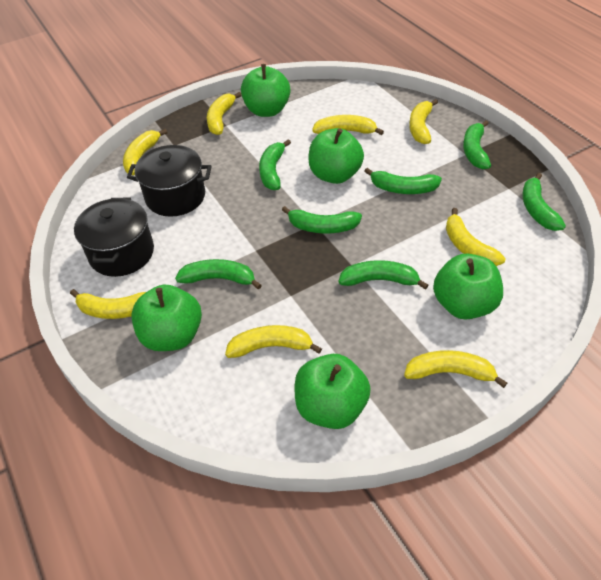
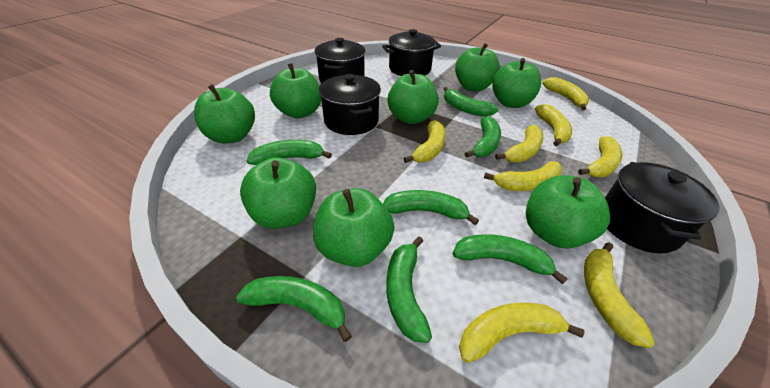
black pot: [74,197,154,277] [127,145,212,217] = 2 -> [315,38,366,83] [319,74,381,135] [382,29,441,76] [605,162,720,253] = 4
green apple: [131,285,202,351] [241,64,290,117] [295,354,371,429] [308,128,364,184] [433,253,503,319] = 5 -> [194,84,255,143] [240,157,316,229] [270,63,322,118] [313,188,394,267] [388,70,439,124] [455,43,500,91] [492,58,541,108] [526,175,610,248] = 8

